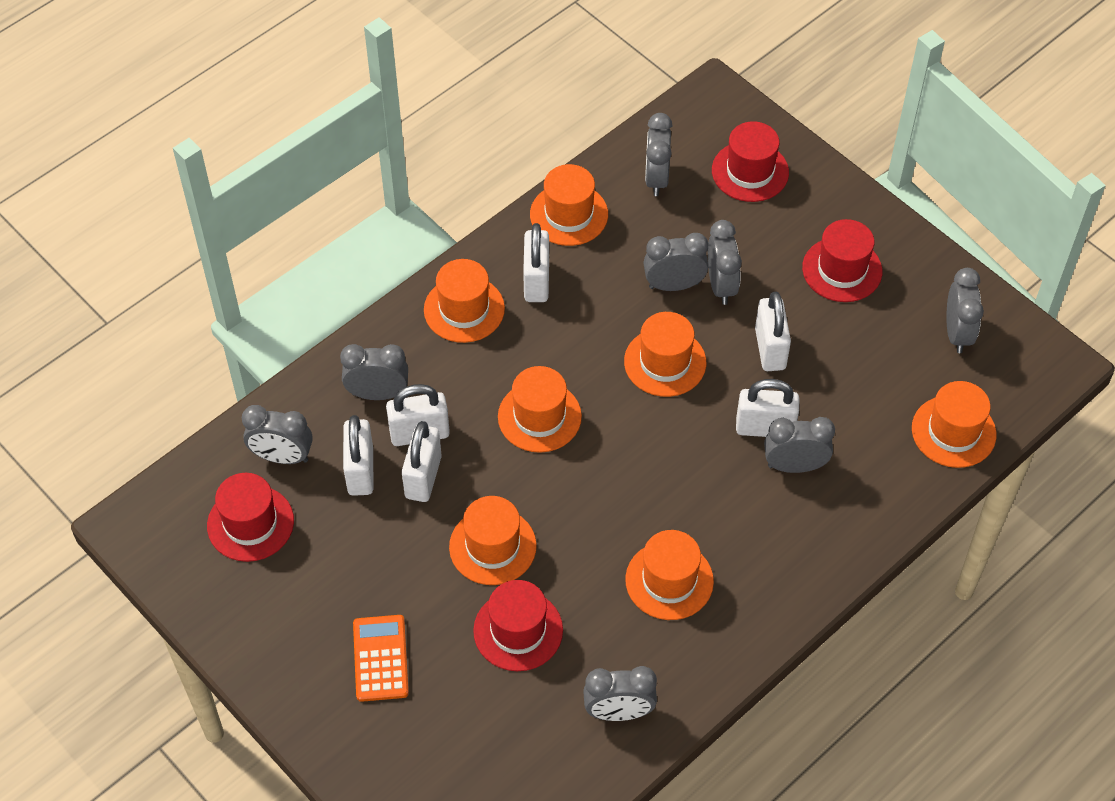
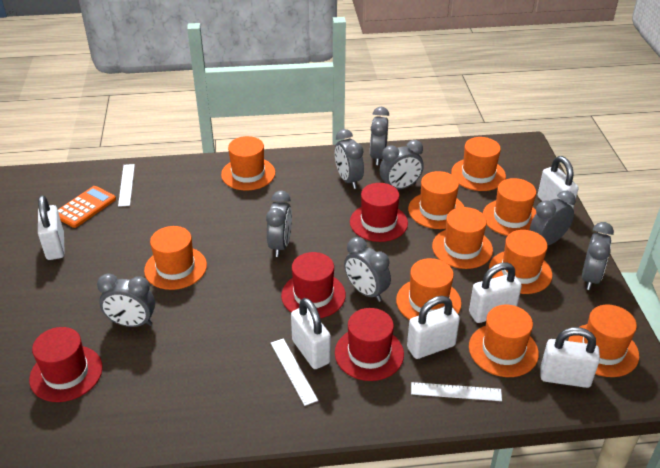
orange hat: [424,259,505,343] [449,496,537,585] [498,366,582,453] [530,164,608,246] [624,312,706,397] [625,530,714,620] [912,381,996,468] = 7 -> [144,226,207,290] [221,136,275,190] [396,258,461,320] [408,171,464,229] [432,207,493,269] [451,137,506,191] [469,305,539,377] [483,178,536,236] [489,230,552,294] [568,304,639,377] = 10
white ruler: none = 0 -> [118,164,135,207] [271,338,318,406] [411,382,502,401] = 3

